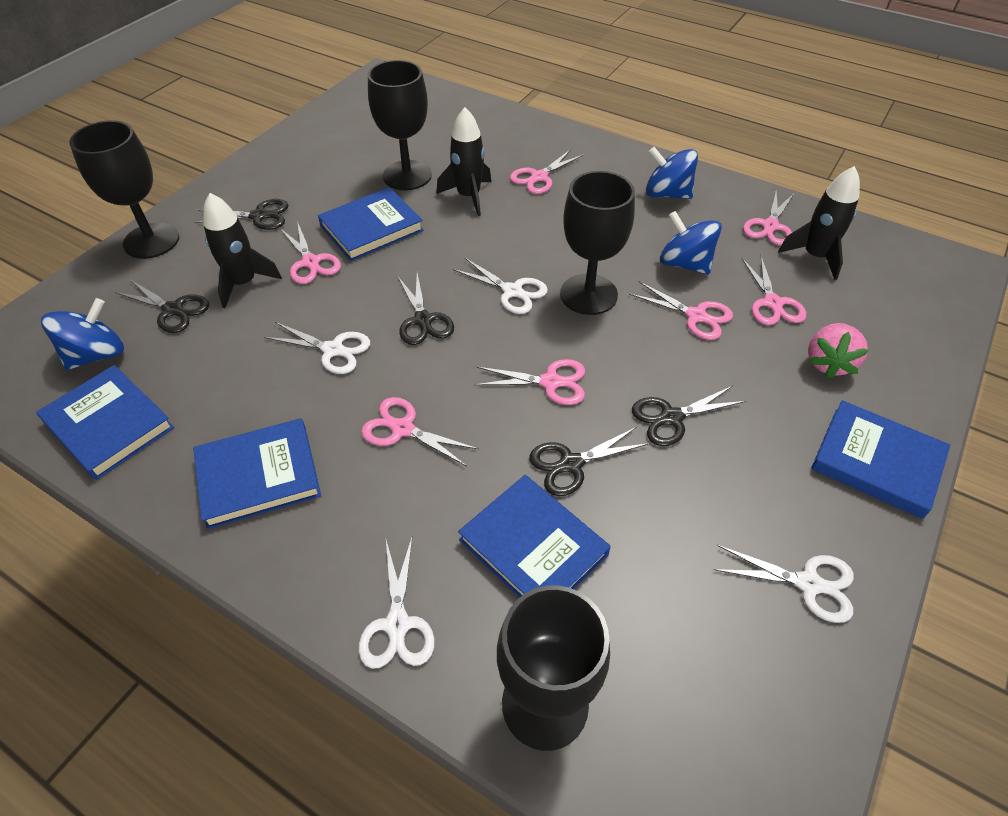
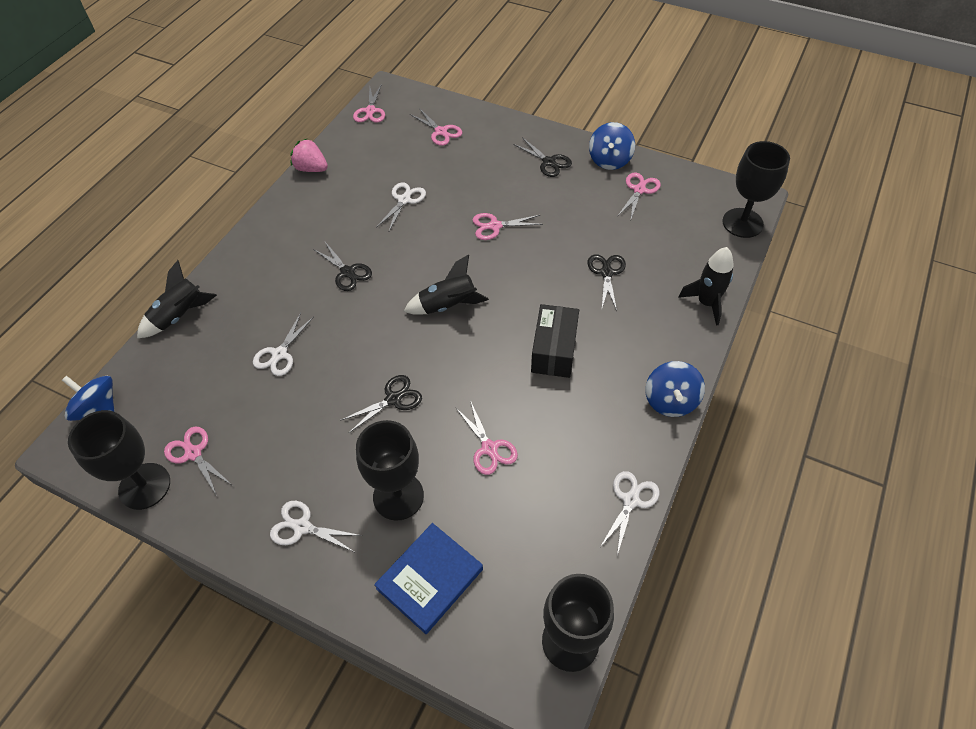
black box: none = 0 -> [531,304,579,378] = 1
black scissors: [115,280,209,333] [194,199,289,230] [398,273,454,345] [529,427,650,496] [632,386,746,446] = 5 -> [313,242,372,291] [340,375,422,433] [513,137,572,177] [588,254,626,311] = 4
blue book: [36,365,174,480] [193,418,321,529] [318,187,424,261] [458,475,611,598] [811,400,950,519] = 5 -> [374,523,483,634] = 1
pink scissors: [280,221,341,284] [361,397,478,466] [474,359,585,405] [510,149,584,194] [629,281,733,340] [741,257,806,325] [743,190,794,246] = 7 -> [164,426,233,496] [353,84,385,123] [409,108,462,146] [455,400,518,475] [473,213,543,240] [618,173,661,219] = 6

